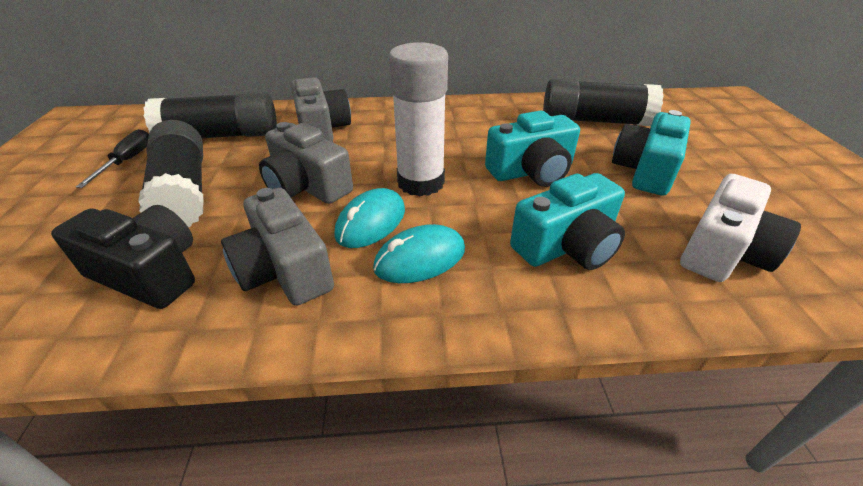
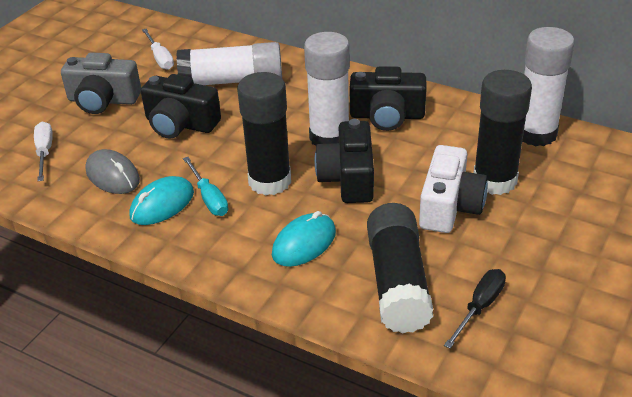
black camera: [51,205,195,309] = 1 -> [141,74,221,139] [315,119,374,203] [350,66,427,131] = 3
grey camera: [221,188,334,306] [259,122,353,204] [291,77,351,142] = 3 -> [61,52,141,114] = 1
grey mouse: none = 0 -> [85,149,140,194] = 1
turquoise camera: [485,111,580,187] [510,173,625,270] [612,110,691,195] = 3 -> none = 0
turquoise screwdriver: none = 0 -> [183,157,228,216] = 1
white glue stick: [389,42,448,196] = 1 -> [176,42,282,85] [304,32,350,145] [522,27,575,146] = 3
white screwdriver: none = 0 -> [34,122,53,181] [142,29,174,70] = 2

